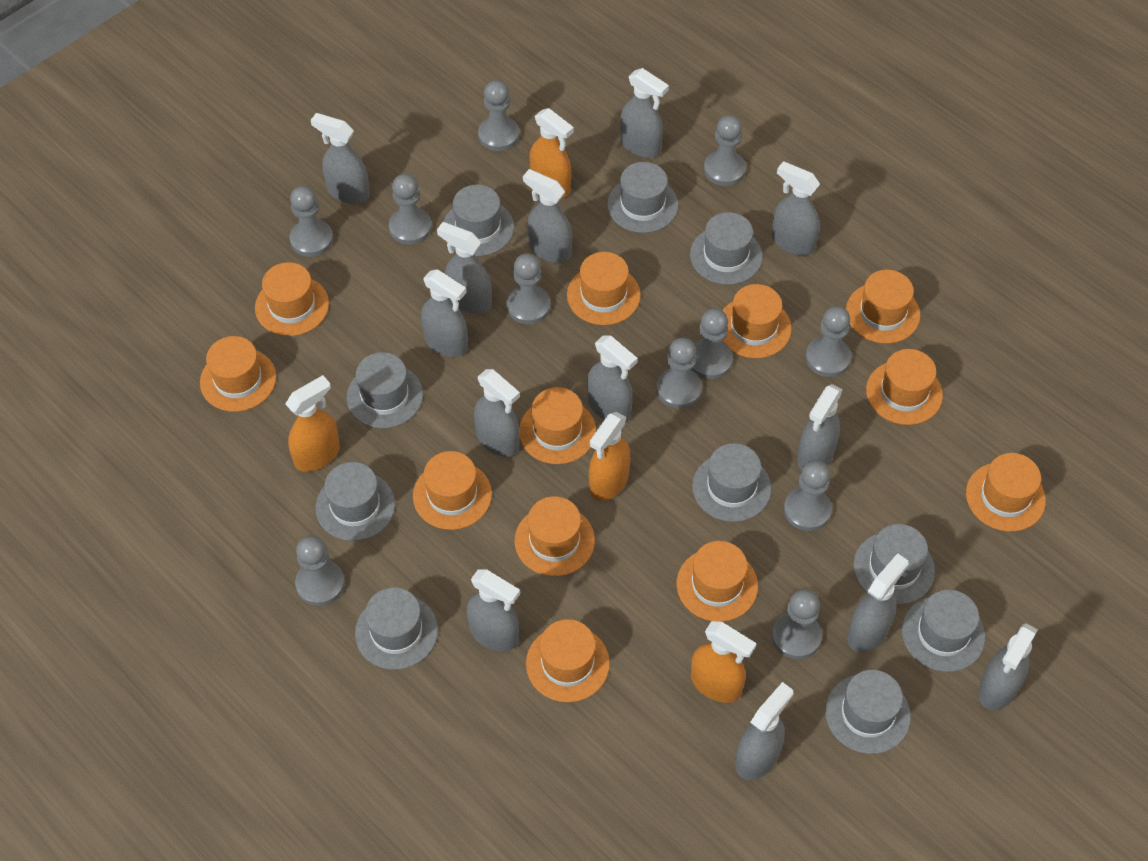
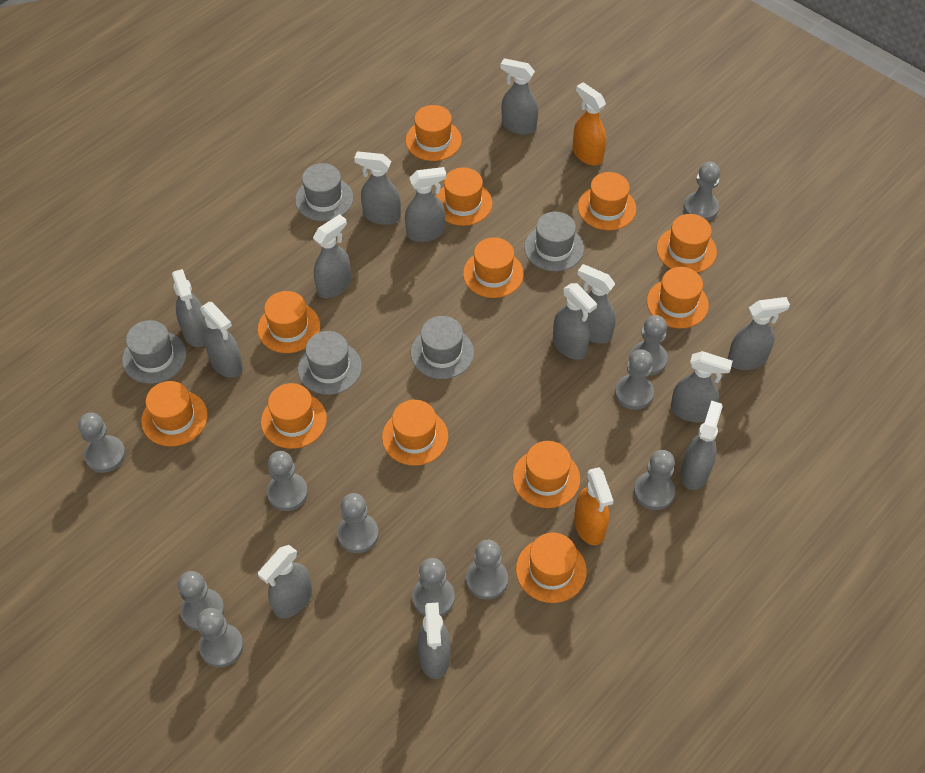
grey hat: [316,462,395,541] [347,352,423,428] [355,587,438,670] [443,185,514,256] [607,162,678,233] [690,212,763,285] [692,443,771,522] [825,670,911,754] [853,524,935,604] [902,590,985,672] = 10 -> [122,320,186,384] [295,163,353,221] [298,331,362,395] [411,316,474,379] [524,212,584,271] = 5
orange spray bottle: [285,375,340,472] [529,108,574,198] [589,412,630,501] [691,621,757,703] = 4 -> [573,82,606,165] [574,467,613,545] = 2

